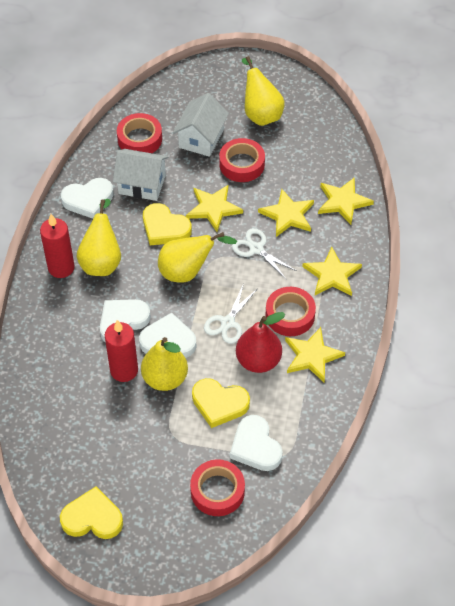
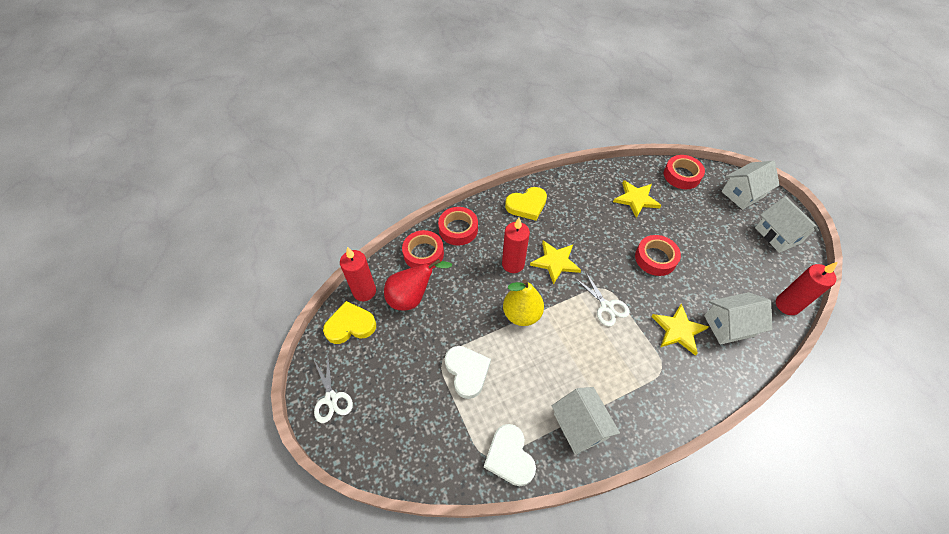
red candle: [40,214,75,278] [105,320,138,382] = 2 -> [340,247,376,301] [502,218,530,273] [776,262,838,315] = 3
white heart: [61,178,114,219] [100,299,151,342] [139,313,197,358] [230,415,283,471] = 4 -> [445,346,491,399] [484,424,536,486] = 2
white house: [113,149,168,201] [173,93,229,157] = 2 -> [552,387,620,455] [704,292,772,345] [721,161,780,210] [755,196,819,253] = 4
yellow heart: [60,487,123,539] [143,203,192,245] [192,378,250,428] = 3 -> [323,301,376,344] [505,187,547,221] = 2
yellow pear: [77,199,121,276] [141,337,188,391] [158,232,237,283] [242,56,284,126] = 4 -> [503,279,544,326] = 1
yellow star: [186,185,243,232] [258,189,314,237] [285,327,345,382] [302,247,362,296] [318,177,374,225] = 5 -> [530,241,581,285] [613,180,661,218] [651,303,709,356] = 3

